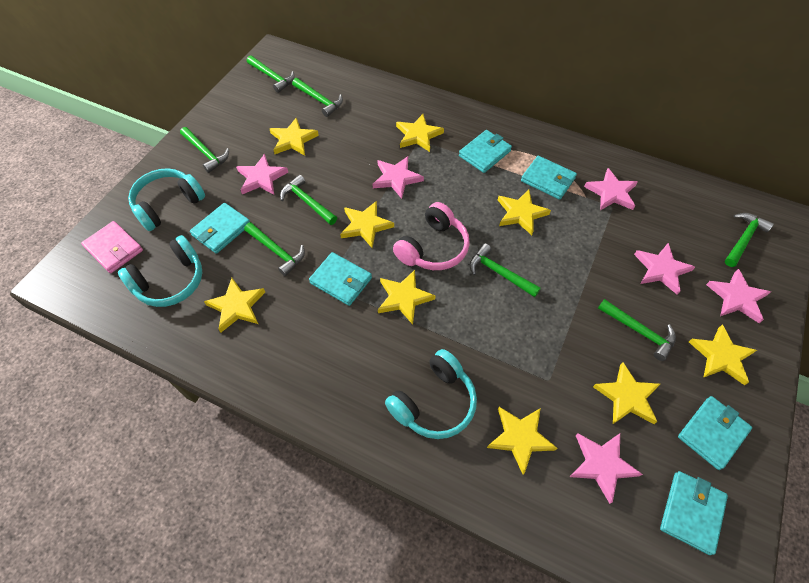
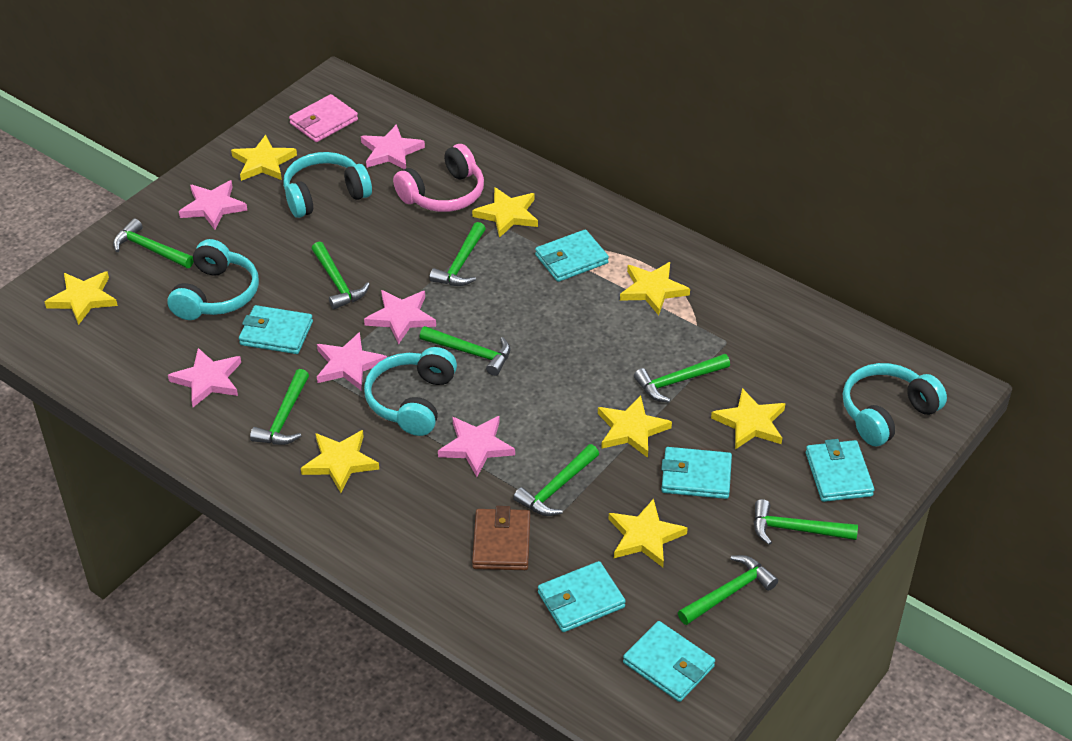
brown wallet: none = 0 -> [472,506,530,570] = 1
green hammer: [180,127,229,173] [244,222,305,276] [247,55,295,93] [280,175,337,225] [292,78,343,117] [470,243,541,297] [598,299,676,361] [725,213,774,267] = 8 -> [113,219,194,268] [250,369,309,445] [312,242,370,309] [420,326,510,376] [429,222,486,286] [513,444,599,516] [634,354,730,403] [678,555,778,625] [754,499,858,545] = 9
turquoise headphones: [118,235,202,307] [128,168,205,231] [385,349,477,439] = 3 -> [168,239,259,320] [283,152,372,218] [364,347,457,436] [843,363,947,446] = 4
yellow star: [204,278,265,333] [270,118,319,156] [340,201,394,248] [378,270,436,324] [396,114,444,152] [487,407,558,474] [498,190,551,235] [593,362,660,424] [689,324,757,385] = 9 -> [45,271,118,325] [231,135,297,181] [301,430,379,493] [472,187,538,238] [598,395,672,458] [608,499,688,567] [620,262,690,315] [711,388,786,450] = 8

